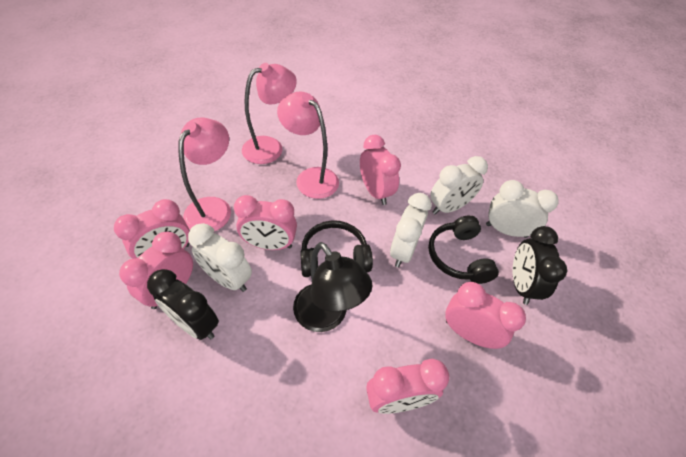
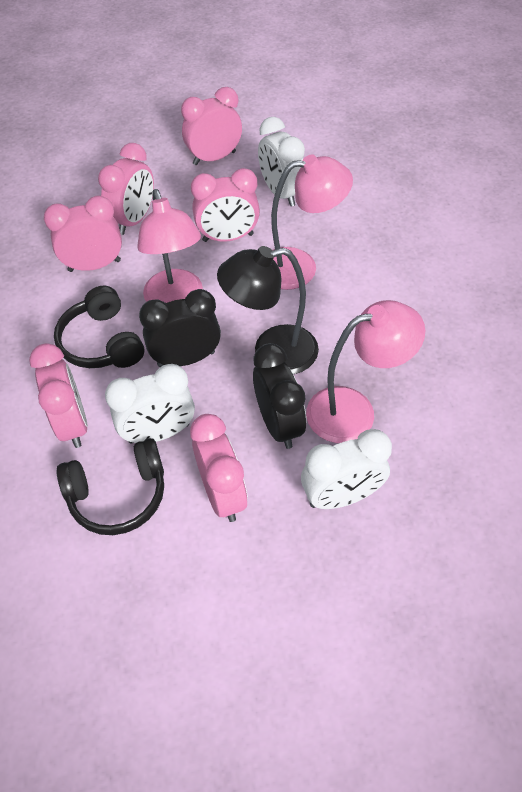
white clock: [188,223,252,292] [390,193,432,267] [430,156,488,214] [486,180,558,238] = 4 -> [105,364,195,444] [258,117,305,207] [301,429,392,509] = 3

